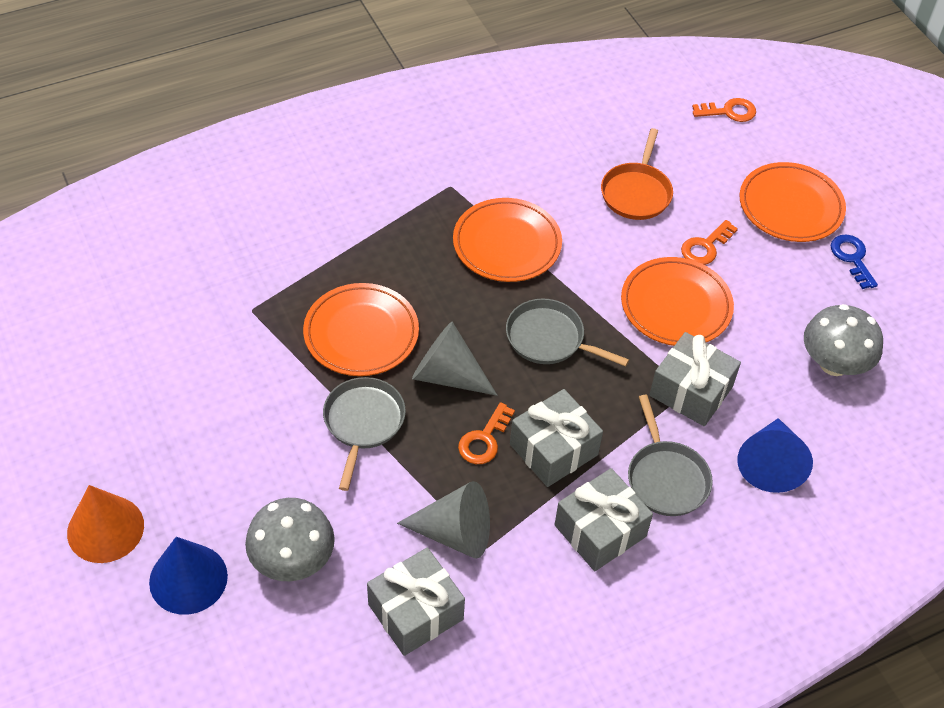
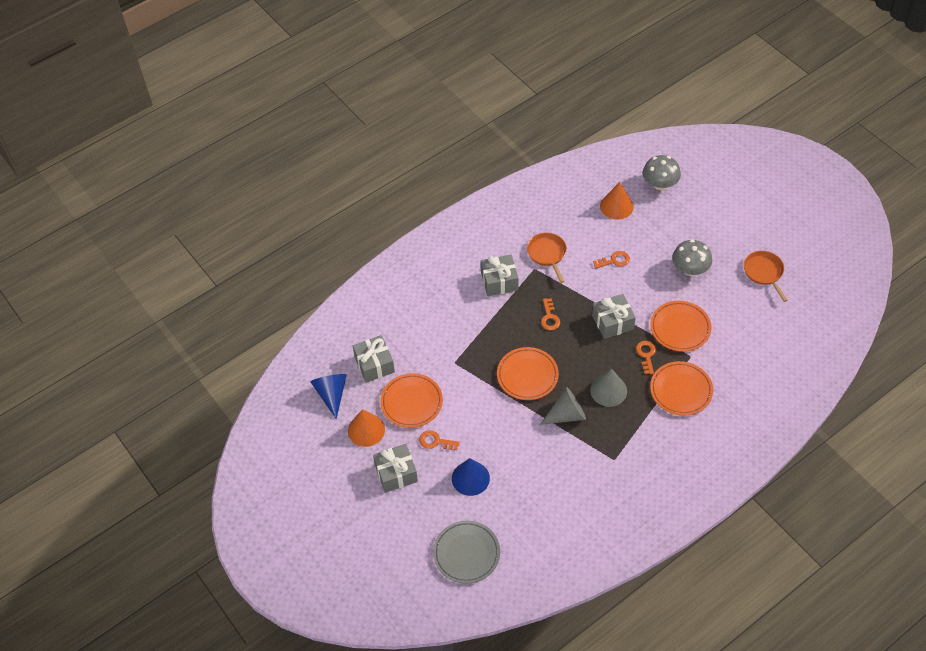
blue key: [831,234,878,289] = 1 -> none = 0
grey pan: [323,377,406,491] [506,298,629,367] [628,395,713,516] = 3 -> none = 0
grey plate: none = 0 -> [433,521,500,584] = 1
orange cone: [67,485,144,563] = 1 -> [348,409,385,447] [600,182,634,220] = 2
orange key: [458,402,515,464] [681,220,738,265] [692,98,756,122] = 3 -> [419,430,460,450] [541,298,560,330] [593,251,630,269] [636,341,656,374] = 4
orange pan: [601,128,673,220] = 1 -> [527,233,567,283] [744,251,788,302] = 2

